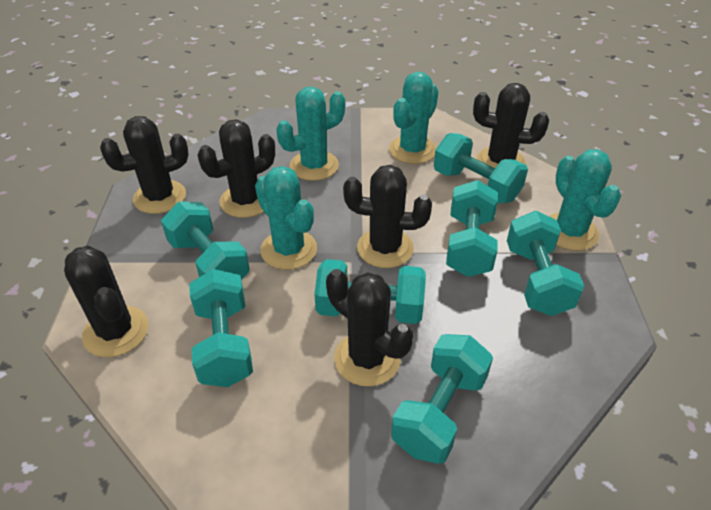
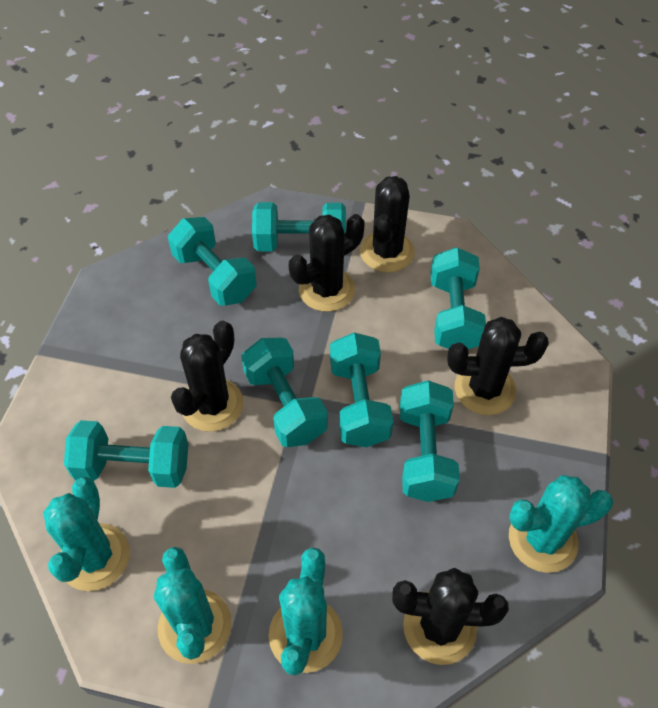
black cactus: [64,246,149,357] [100,116,189,214] [197,120,275,218] [326,269,413,387] [343,165,432,268] [473,83,549,168] = 6 -> [171,321,244,432] [289,214,364,312] [360,176,415,273] [392,568,509,665] [447,317,549,415] = 5

